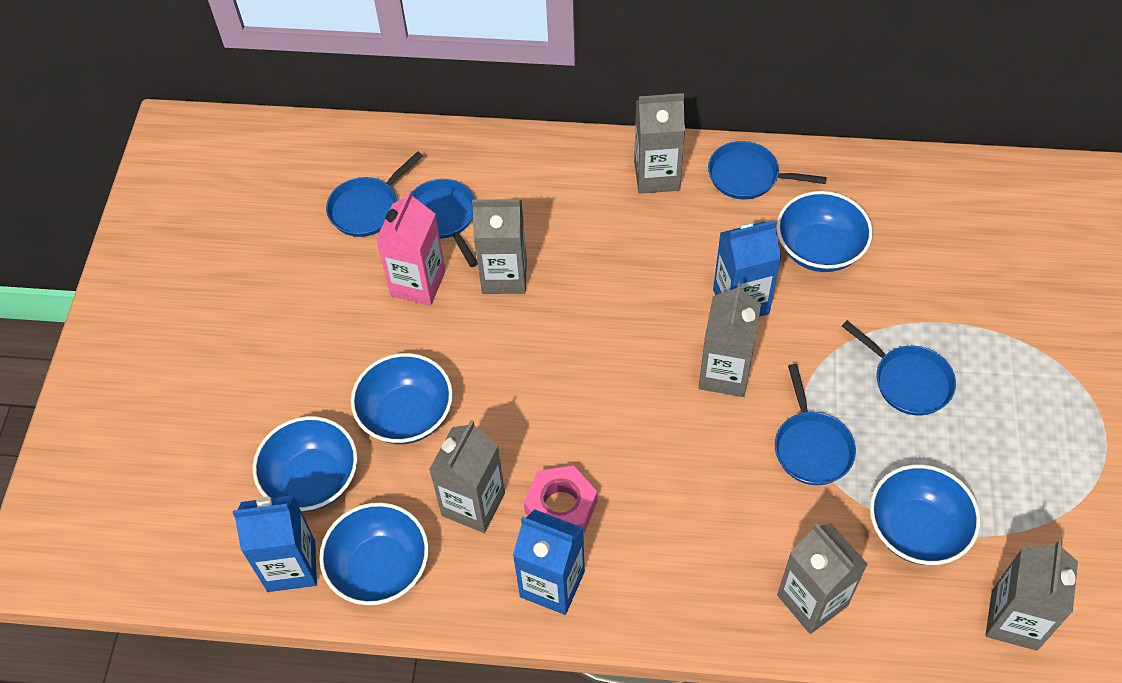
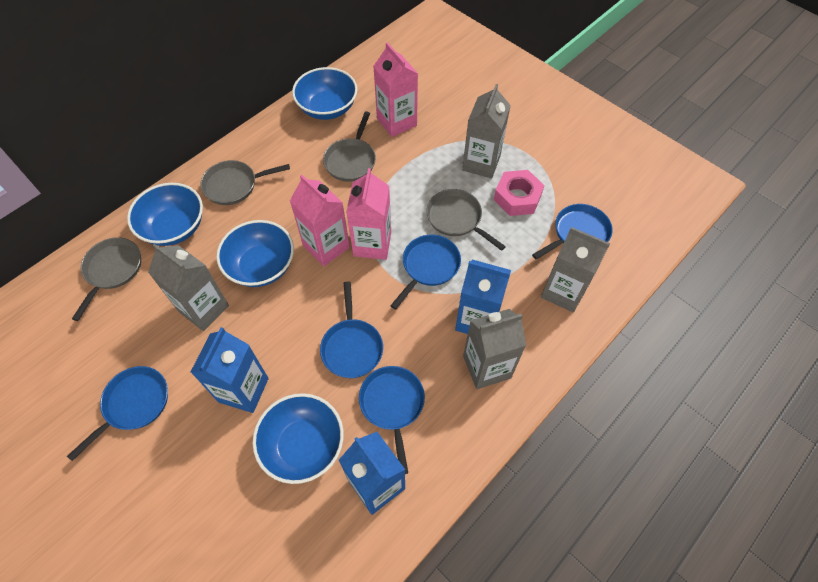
blue bowl: [253,416,358,512] [319,502,429,605] [351,353,453,444] [776,191,873,272] [870,464,981,565] = 5 -> [127,183,203,246] [216,220,294,287] [253,393,344,484] [292,67,357,120] = 4
grey carton: [429,420,505,533] [472,199,527,294] [634,93,685,194] [699,283,761,397] [777,523,868,634] [986,540,1078,651] = 6 -> [148,244,229,331] [462,84,511,178] [463,309,526,389] [541,227,610,312] = 4
grey pan: none = 0 -> [72,237,141,321] [200,160,290,205] [323,111,376,182] [426,189,506,251] = 4
pink carton: [376,190,446,305] = 1 -> [290,174,350,267] [346,168,391,260] [373,42,418,137] = 3

